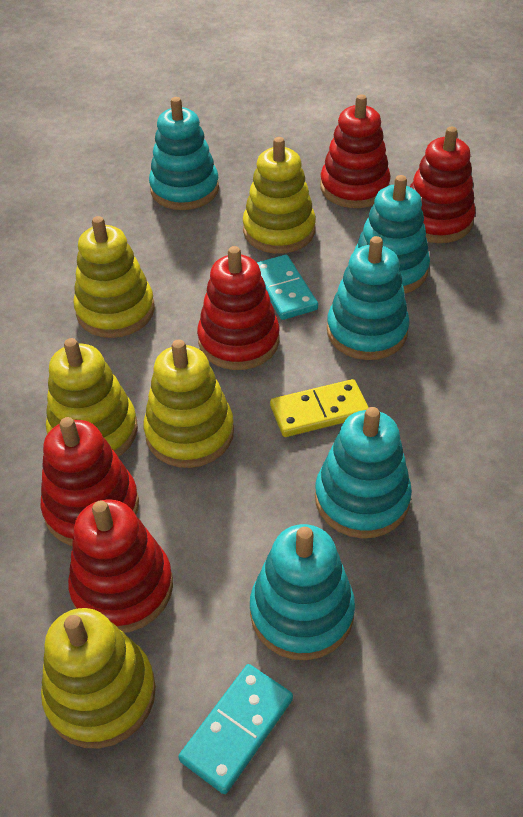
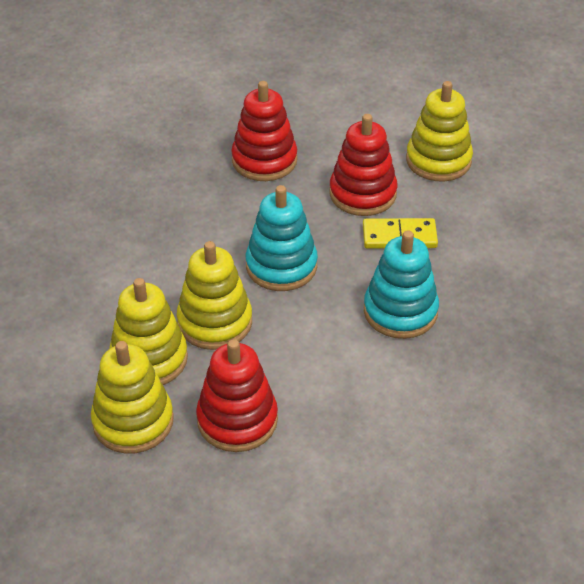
red stacking toy: [41,417,139,546] [68,499,173,633] [197,246,279,370] [320,94,391,208] [410,127,475,243] = 5 -> [196,339,278,452] [231,81,297,181] [329,114,397,216] = 3
turquoise domino: [178,664,293,794] [257,255,318,320] = 2 -> none = 0
turquoise stacking toy: [149,97,219,210] [250,524,355,660] [315,407,412,538] [327,236,410,360] [354,175,430,293] = 5 -> [246,185,318,291] [364,230,439,339] = 2
yellow stacking toy: [41,608,156,749] [46,338,138,457] [73,216,155,338] [144,340,234,468] [243,137,316,254] = 5 -> [91,341,174,454] [109,278,188,385] [177,241,252,350] [406,81,473,181] = 4

